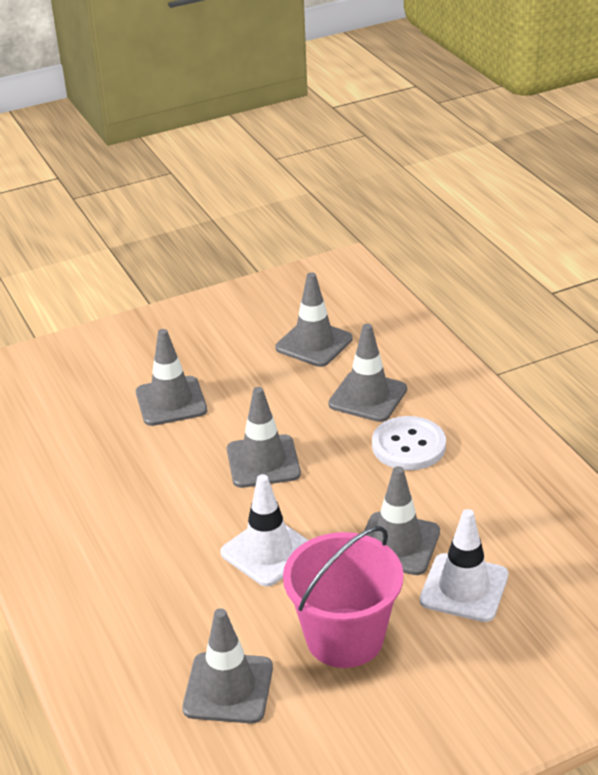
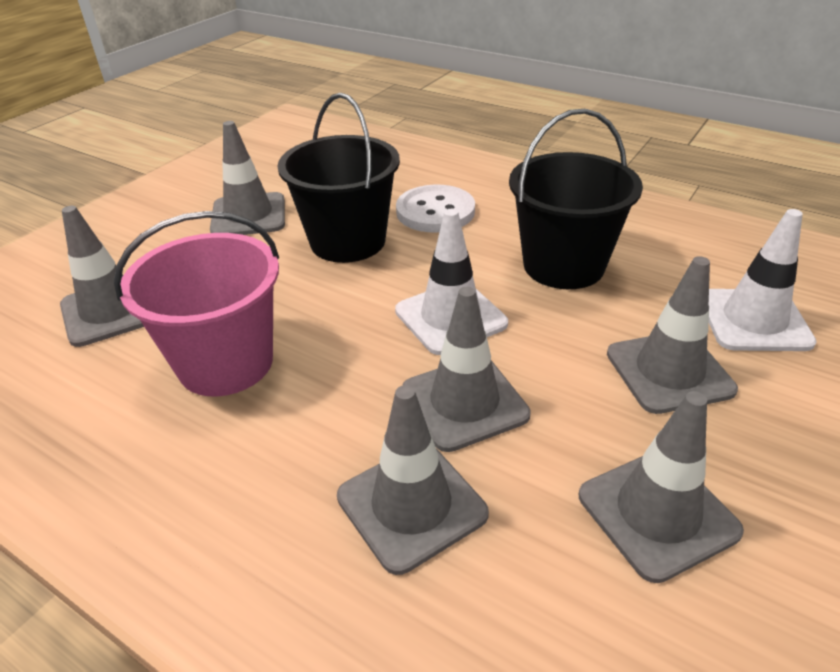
black bucket: none = 0 -> [277,93,400,263] [509,109,643,289] = 2

